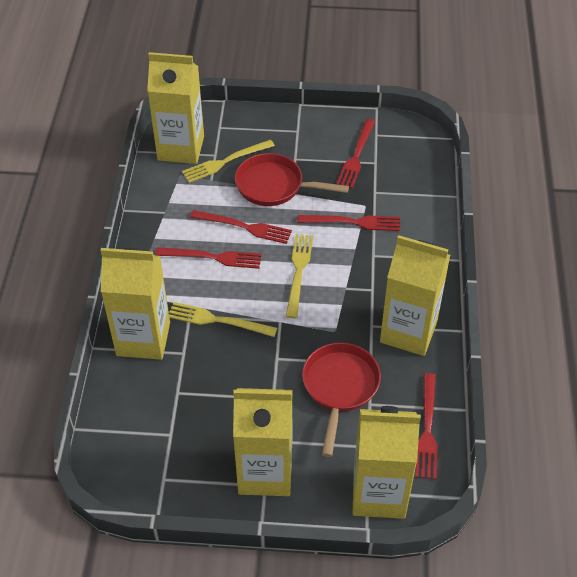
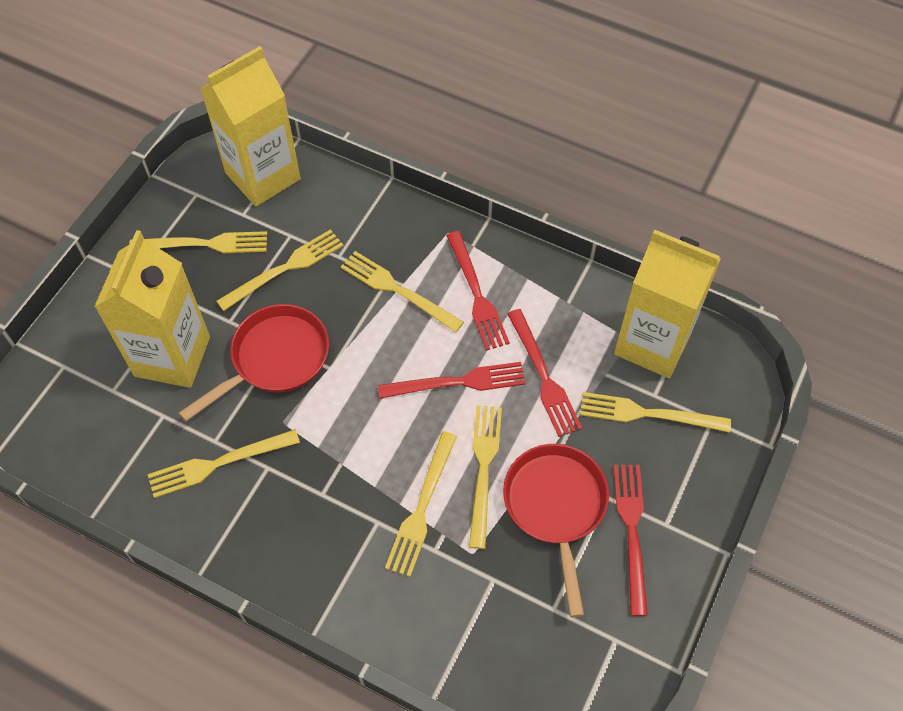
red fork: [155,247,262,269] [190,210,292,244] [297,215,400,231] [336,119,375,188] [415,373,438,479] = 5 -> [378,362,526,399] [446,231,510,350] [507,309,582,437] [614,465,648,616] = 4
yellow carton: [100,248,170,360] [147,52,204,164] [233,388,293,496] [353,406,421,519] [380,235,450,356] = 5 -> [94,230,210,388] [200,46,301,207] [614,229,721,378] = 3
yellow fork: [169,302,277,337] [182,140,275,183] [286,234,313,318] = 3 -> [129,231,267,253] [148,429,300,498] [216,229,344,311] [341,251,464,333] [385,431,457,577] [469,405,502,549] [580,392,731,432] = 7

